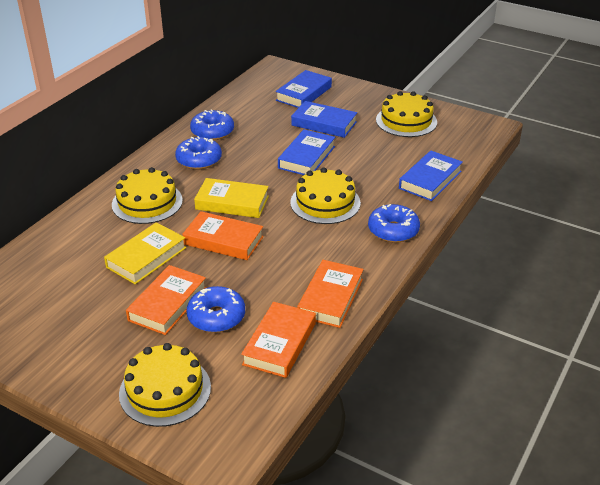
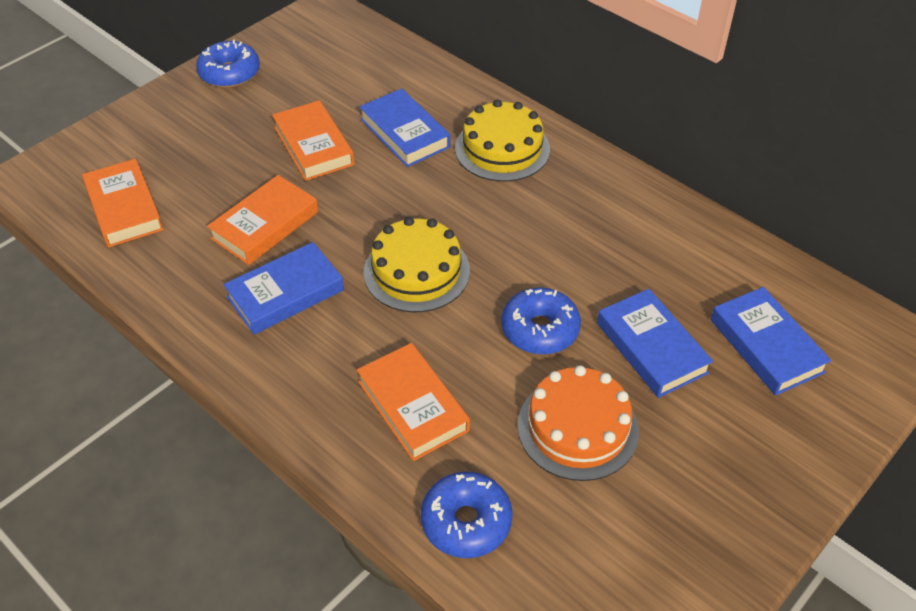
blue donut: [175,136,222,169] [187,286,245,332] [190,109,234,140] [368,204,420,243] = 4 -> [196,40,260,88] [421,472,513,558] [501,287,581,355] = 3
orange cake: none = 0 -> [518,365,639,481] = 1
yellow book: [104,222,186,284] [194,178,269,218] = 2 -> none = 0
yellow cake: [112,167,183,224] [119,343,211,427] [290,167,361,224] [376,91,437,137] = 4 -> [364,217,470,312] [455,99,550,182] = 2

